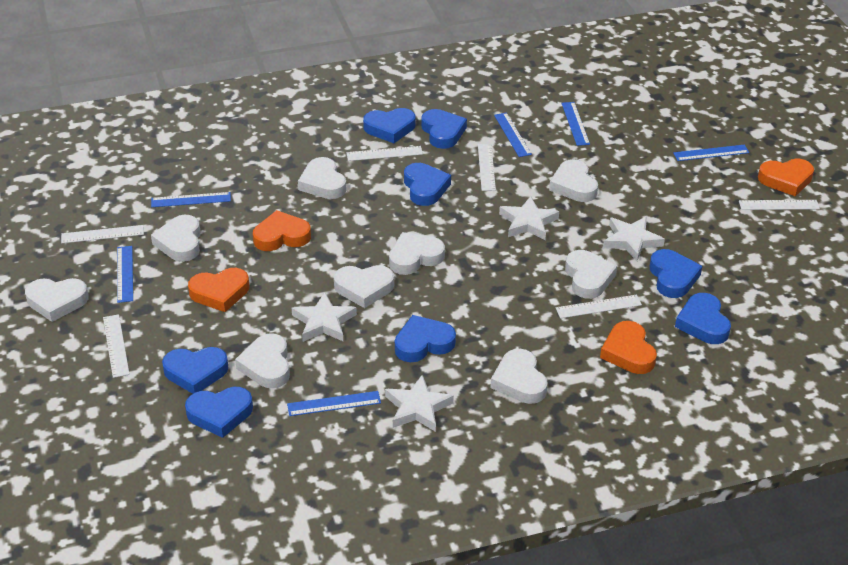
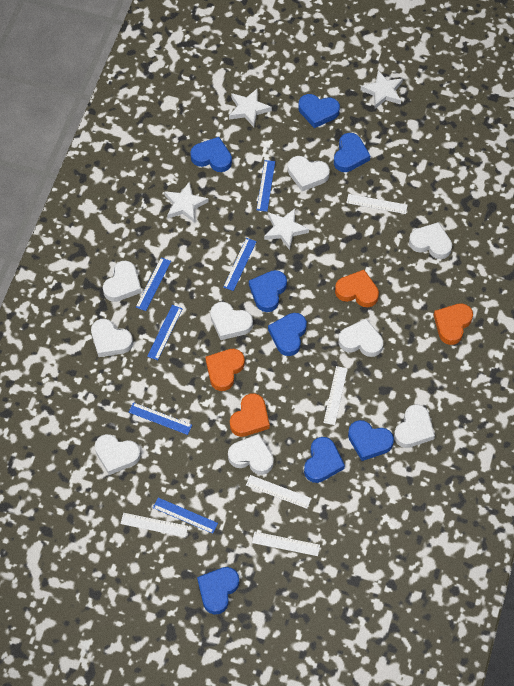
white ruler: [61,225,144,243] [103,314,130,378] [346,146,423,161] [478,144,496,191] [556,295,642,318] [739,200,820,210] = 6 -> [120,513,188,537] [246,475,312,509] [252,532,320,556] [323,366,348,425] [346,194,408,214] = 5

